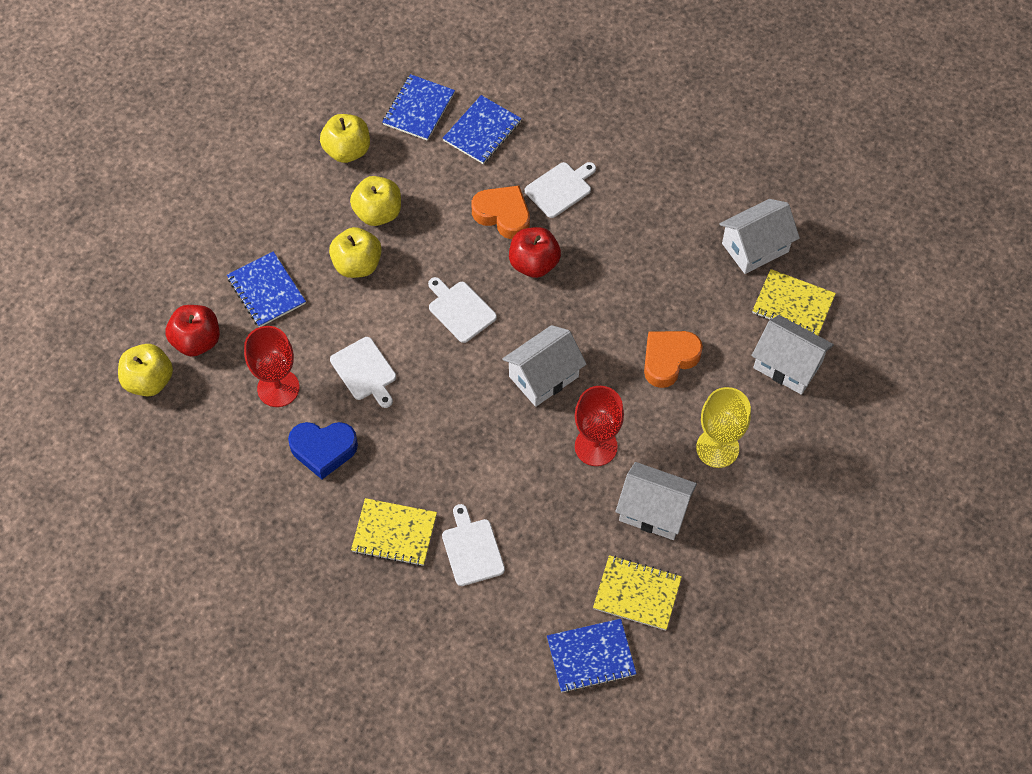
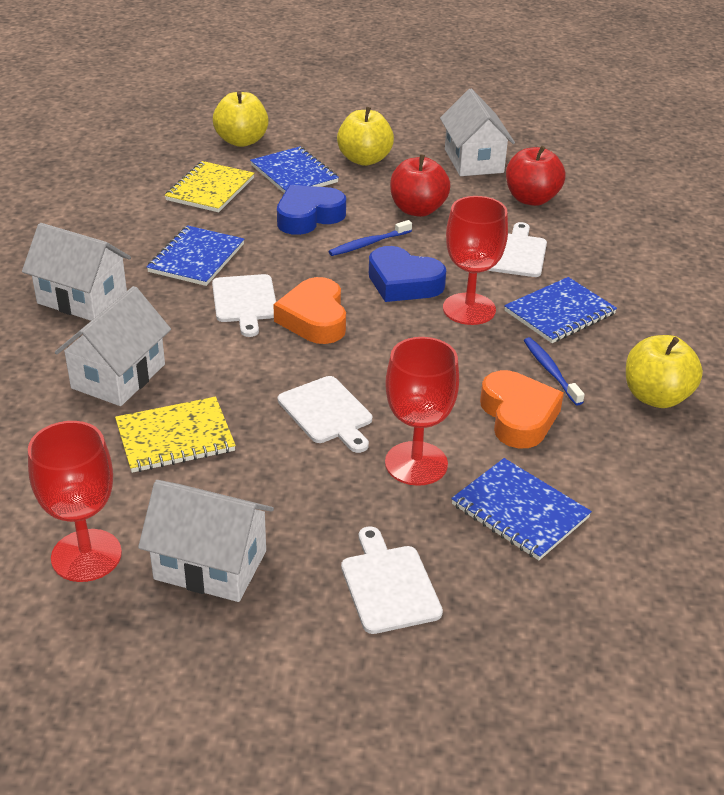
blue heart: [288,422,358,479] = 1 -> [277,185,346,235] [369,246,446,302] = 2
blue toothbrush: none = 0 -> [328,220,412,256] [524,337,585,406] = 2
red goblet: [244,326,300,407] [575,386,624,466] = 2 -> [28,421,122,582] [385,337,459,486] [443,196,508,325] = 3
yellow apple: [118,344,173,397] [320,114,370,163] [329,227,382,278] [350,176,401,226] = 4 -> [213,91,268,147] [337,107,394,166] [626,335,703,408] = 3
yellow goblet: [696,387,751,468] = 1 -> none = 0
yellow notebook: [351,498,437,566] [593,555,682,630] [752,269,836,335] = 3 -> [115,397,236,473] [165,161,254,212] = 2

